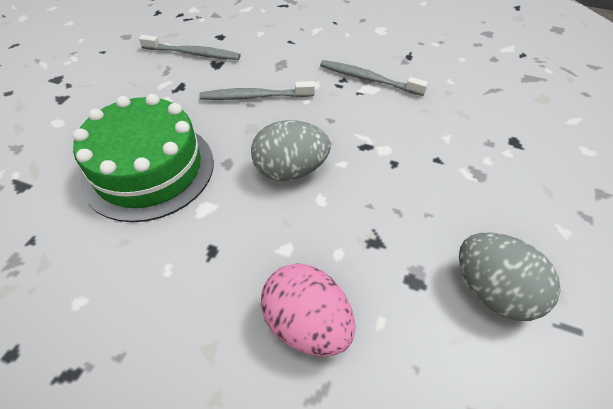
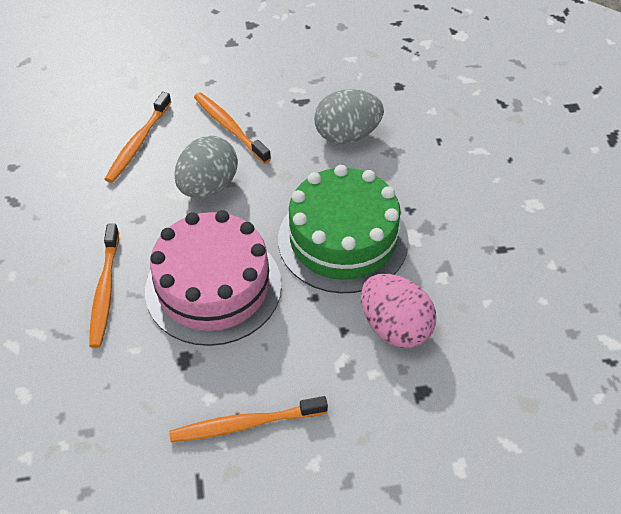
grey toothbrush: [139,35,241,60] [199,81,315,100] [320,60,428,96] = 3 -> none = 0
orange toothbrush: none = 0 -> [89,224,119,348] [105,92,171,183] [169,396,328,442] [194,92,271,164] = 4
pink cake: none = 0 -> [145,210,282,346] = 1

